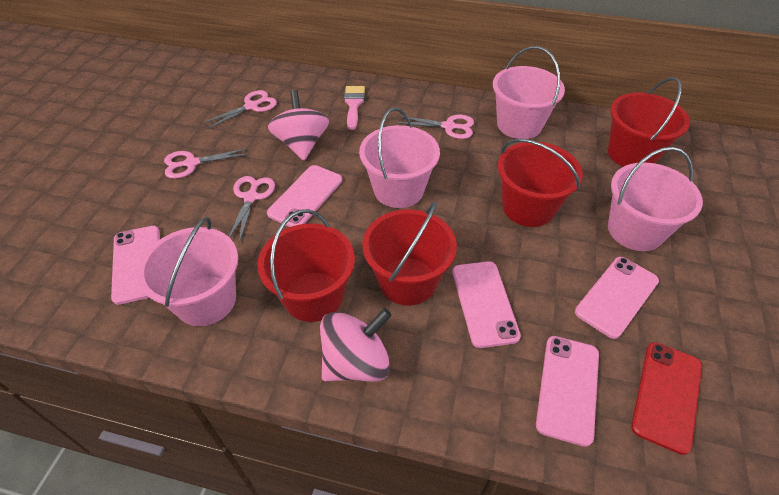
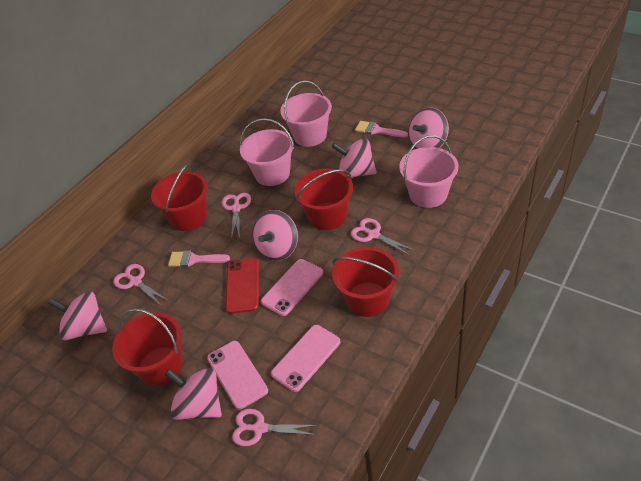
pink brush: [344,86,365,130] = 1 -> [168,251,230,267] [355,121,408,137] = 2
pink bucket: [138,217,238,326] [359,107,440,208] [493,46,565,139] [608,147,703,251] = 4 -> [240,118,294,186] [280,81,332,147] [399,135,459,208] = 3
pink phone: [111,226,160,305] [267,165,342,227] [452,261,521,348] [536,336,599,447] [575,257,659,339] = 5 -> [207,341,268,409] [261,259,323,316] [271,325,340,392] = 3
pink spinning top: [268,90,329,160] [320,308,392,382] = 2 -> [48,291,107,340] [165,368,222,420] [252,210,298,261] [332,138,377,178] [408,108,449,149] = 5

